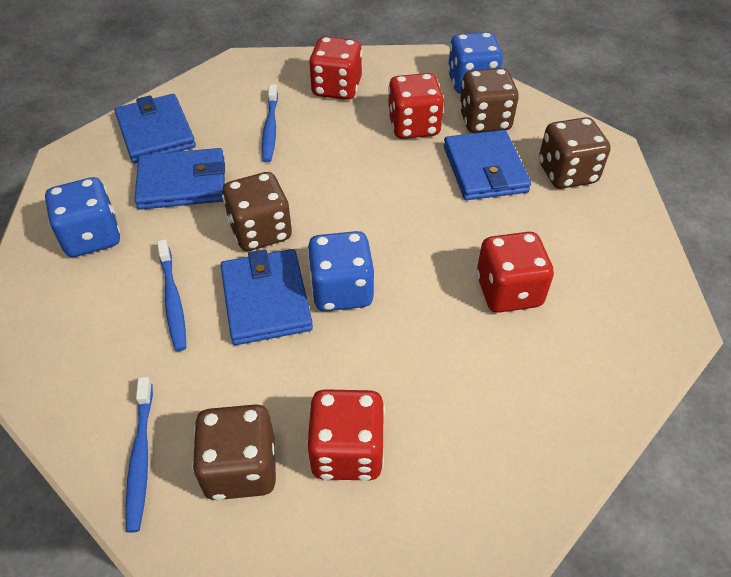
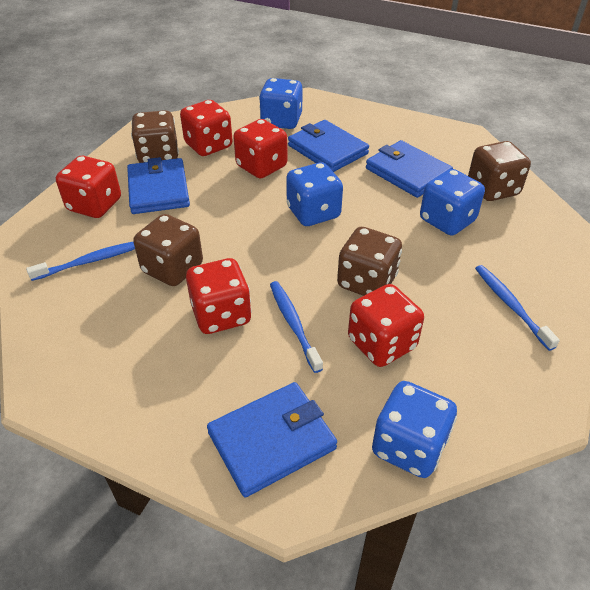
blue dice: [45,177,121,257] [307,231,374,311] [447,32,503,94] = 3 -> [259,78,303,129] [286,162,343,226] [372,381,457,478] [420,169,485,236] = 4
red dice: [306,389,385,481] [309,37,362,100] [388,73,444,139] [476,232,554,313] = 4 -> [56,156,121,218] [180,100,233,156] [186,258,252,334] [233,119,288,179] [348,284,424,367] = 5

